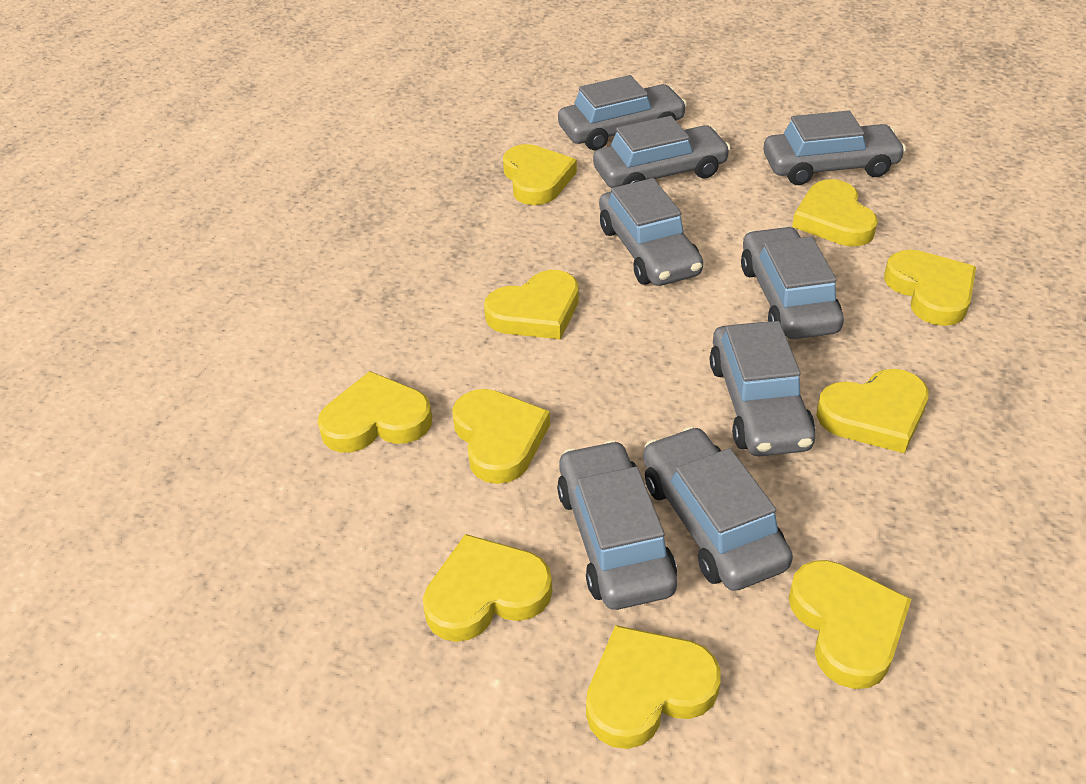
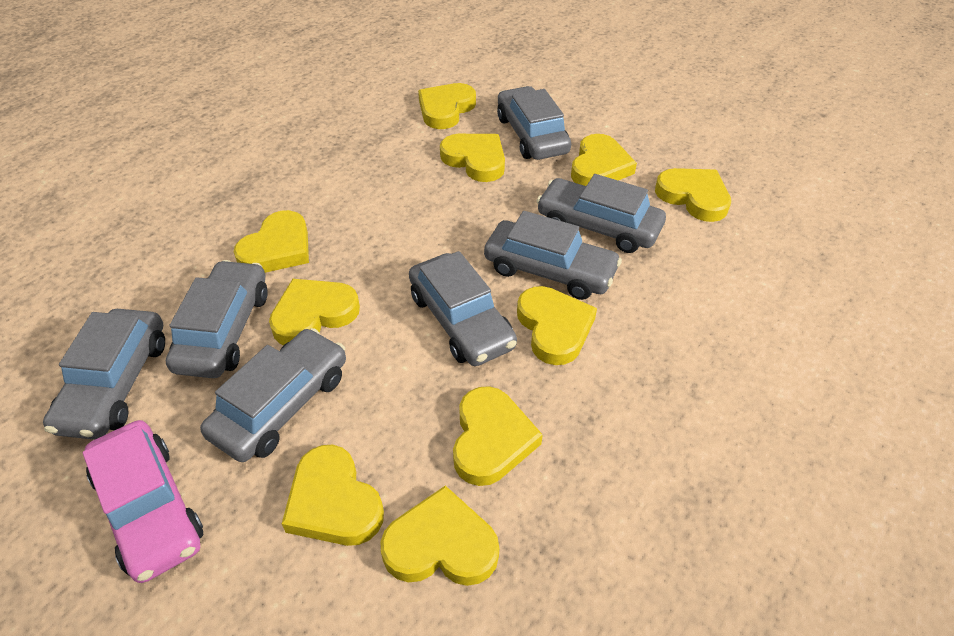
grey car: [557,440,677,610] [558,75,687,150] [593,116,731,188] [599,178,703,286] [643,427,793,591] [710,321,815,456] [741,226,844,339] [764,110,906,185] = 8 -> [43,309,165,440] [166,260,268,378] [200,328,346,462] [409,251,517,366] [484,211,622,300] [497,86,571,160] [536,174,666,253] = 7
pink car: none = 0 -> [83,420,203,583] = 1

